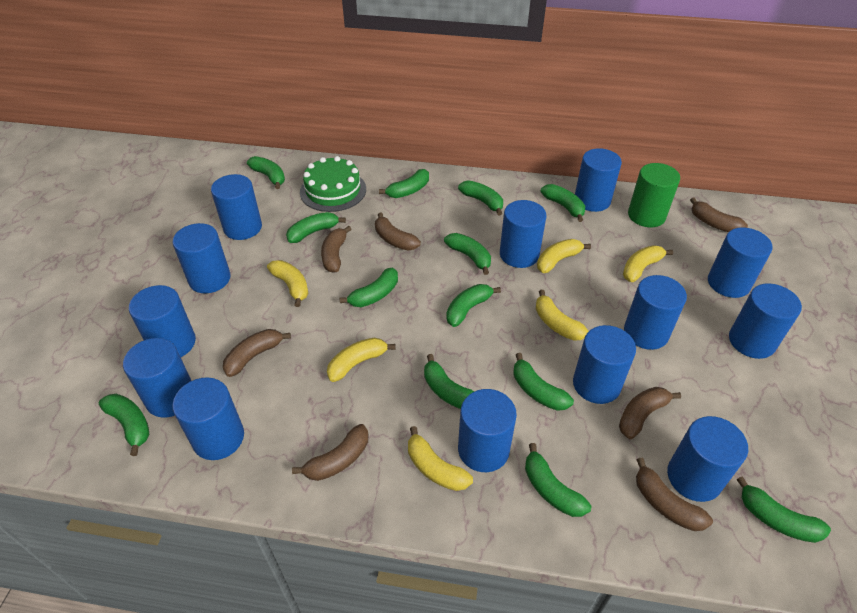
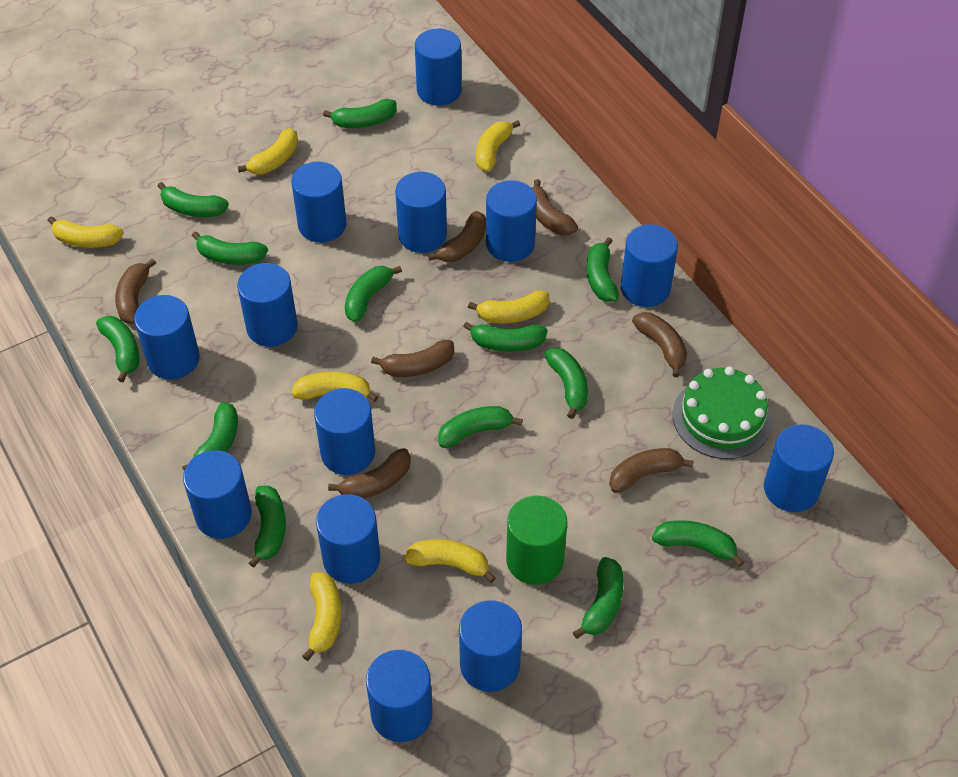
yellow banana: [267,260,308,307] [327,338,396,382] [408,426,473,491] [536,290,589,340] [537,239,591,273] [623,245,673,282] = 6 -> [48,216,124,248] [238,128,299,175] [291,371,378,402] [302,572,342,661] [404,539,496,583] [468,290,550,324] [476,120,520,172] = 7

